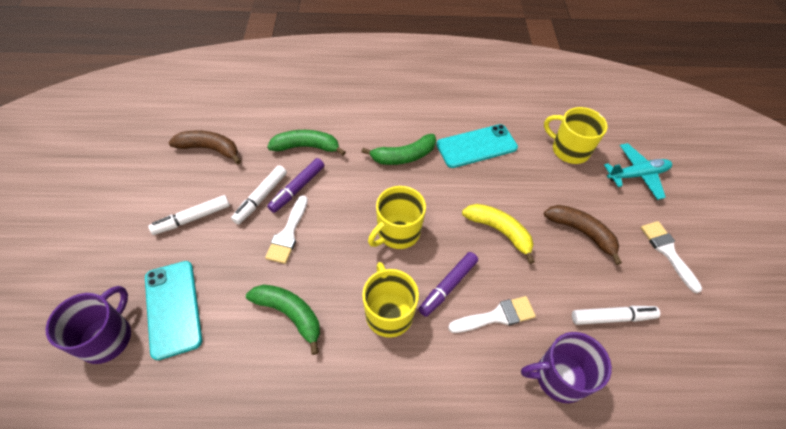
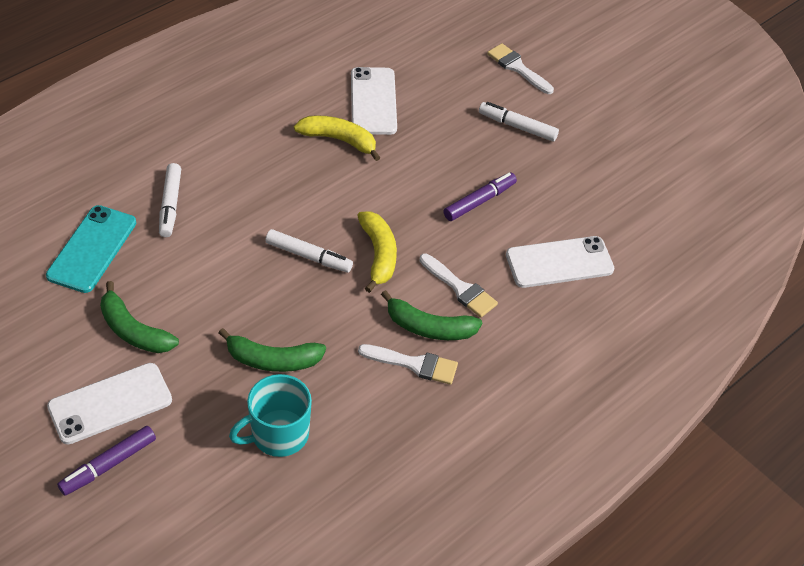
brown banana: [168,130,241,164] [544,205,622,265] = 2 -> none = 0
purple mug: [46,286,131,364] [521,332,612,403] = 2 -> none = 0
turquoise mug: none = 0 -> [229,374,312,457] = 1
turquoise phone: [145,261,202,360] [436,124,518,168] = 2 -> [46,205,136,293] = 1
turquoise plane: [604,143,672,200] = 1 -> none = 0
white phone: none = 0 -> [47,363,172,445] [351,67,397,135] [506,236,615,288] = 3
yellow banana: [462,204,535,264] = 1 -> [294,115,381,161] [357,211,397,293] = 2
yellow mug: [362,262,419,338] [368,186,426,249] [544,107,608,164] = 3 -> none = 0

